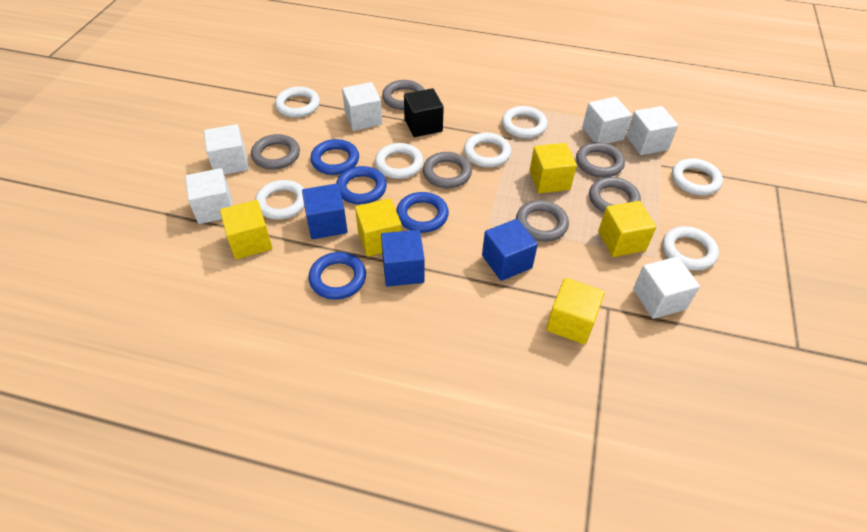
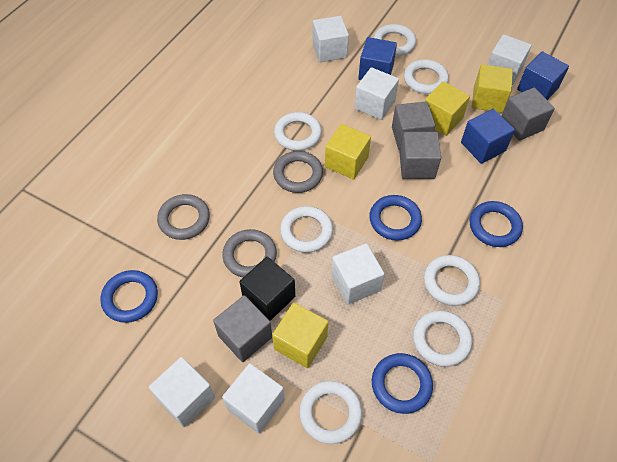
grey cube: none = 0 -> [213,295,272,362] [392,101,435,150] [400,132,441,179] [502,87,555,141] = 4
grey ring: [251,134,300,170] [382,80,425,110] [423,152,472,188] [516,200,569,242] [576,142,625,178] [589,177,641,212] = 6 -> [157,194,210,240] [222,229,277,277] [273,151,323,193] = 3
yellow cube: [220,200,272,259] [355,198,402,257] [529,143,577,193] [546,278,605,345] [598,201,656,257] = 5 -> [272,303,328,368] [325,124,371,179] [425,81,470,136] [472,64,513,113] = 4

